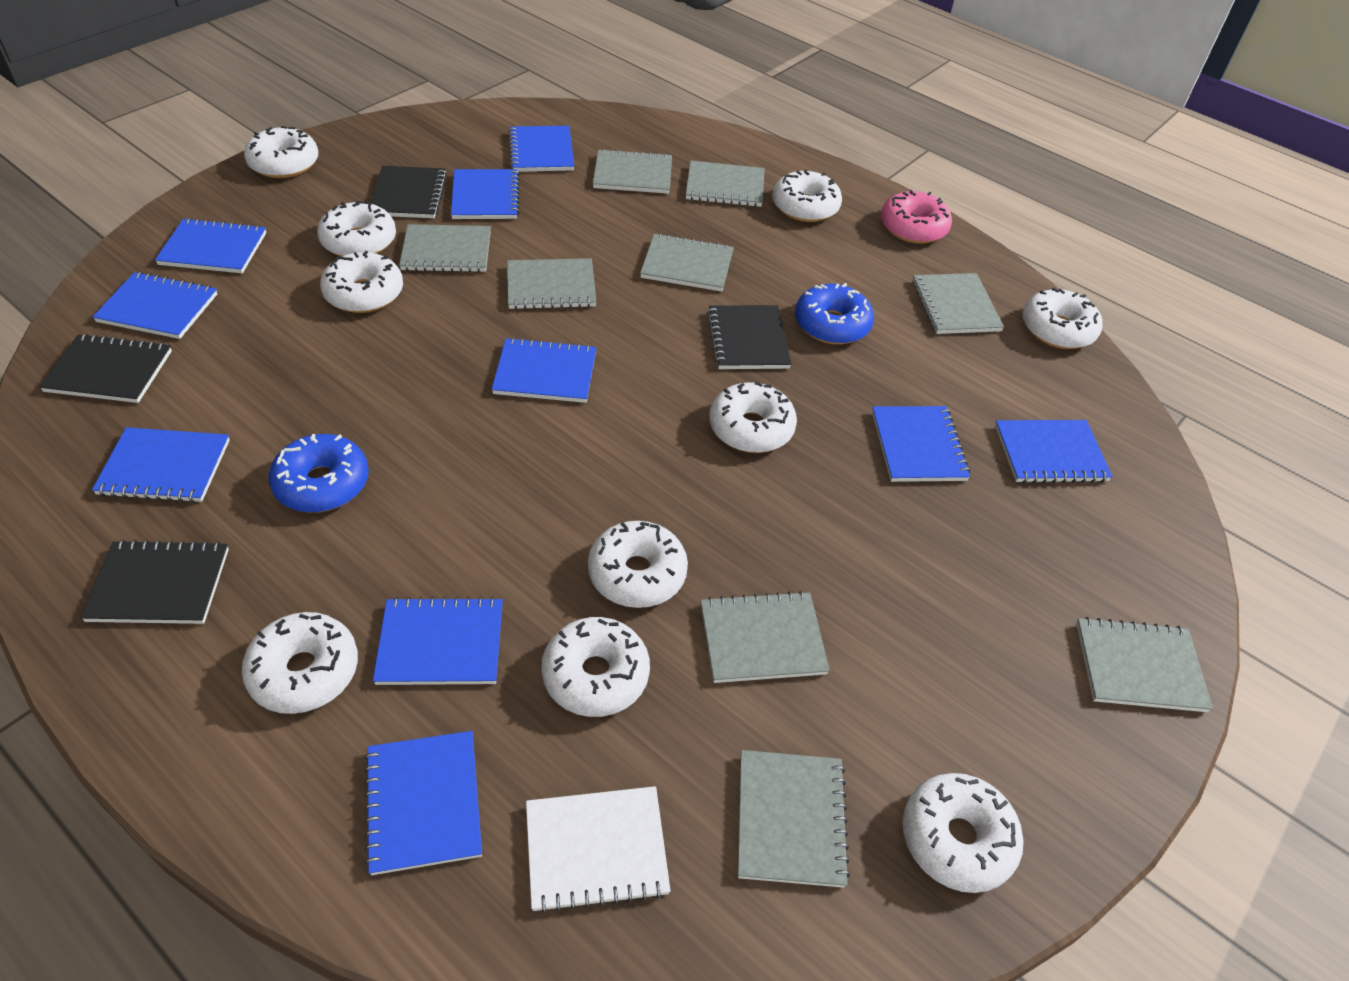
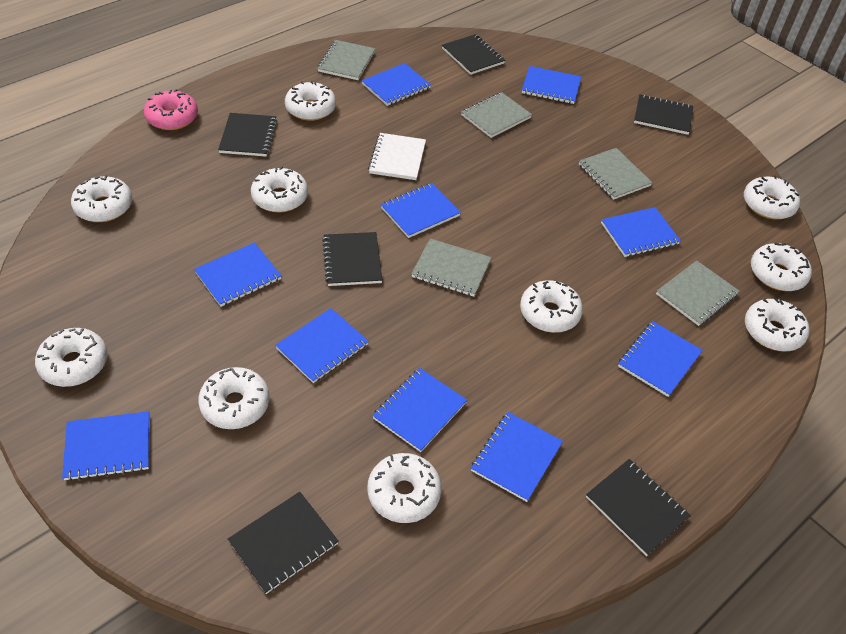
black notebook: [39,334,172,403] [80,539,229,624] [371,166,447,218] [707,305,791,369] = 4 -> [218,113,277,157] [228,492,339,594] [322,232,382,286] [442,34,505,75] [586,459,691,556] [634,94,693,135] = 6
blue donut: [269,434,369,513] [795,283,874,344] = 2 -> none = 0
grey notebook: [399,224,491,272] [507,258,596,309] [593,149,672,194] [640,233,734,292] [686,161,764,207] [701,591,830,683] [738,750,850,888] [912,273,1004,334] [1076,617,1213,712] = 9 -> [317,40,375,80] [411,238,491,297] [461,92,532,138] [579,148,653,200] [656,260,740,326] = 5

